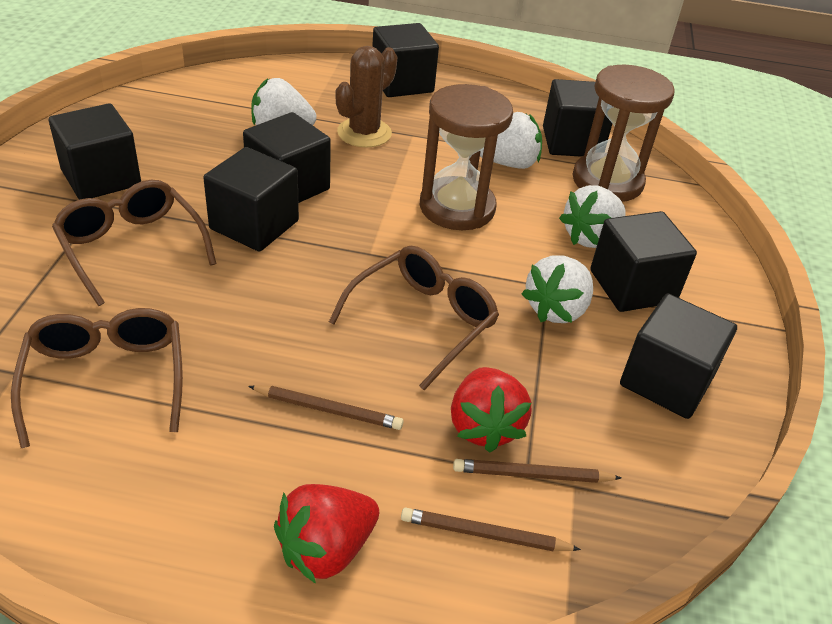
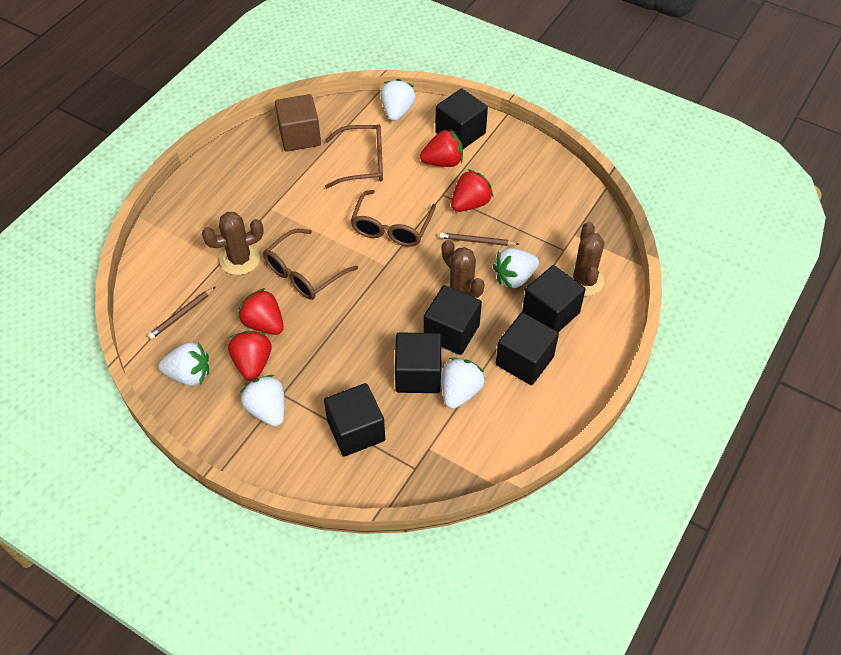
black cube: [49,103,141,200] [203,147,299,252] [243,112,331,203] [372,23,439,97] [543,79,612,157] [590,211,697,312] [620,294,737,419] = 7 -> [324,383,385,456] [395,333,441,393] [424,285,482,355] [435,88,488,149] [496,313,559,385] [522,265,585,332] = 6
brown cactus: [336,46,397,148] = 1 -> [202,212,264,275] [442,240,485,300] [565,222,604,296] = 3
brown cube: none = 0 -> [275,94,321,152] = 1
brown hourglass: [420,84,513,230] [572,65,675,202] = 2 -> none = 0
brown pencil: [248,385,404,430] [401,508,581,551] [453,459,621,483] = 3 -> [148,287,215,339] [439,233,519,246] = 2
red strawberry: [274,484,379,584] [451,367,532,453] = 2 -> [228,331,272,381] [238,288,284,335] [420,129,463,167] [451,169,494,212] = 4
white strawberry: [251,78,317,125] [480,112,542,169] [522,256,593,323] [559,185,626,248] = 4 -> [158,342,209,386] [240,375,285,427] [380,79,416,121] [442,357,485,409] [493,248,539,289] = 5

